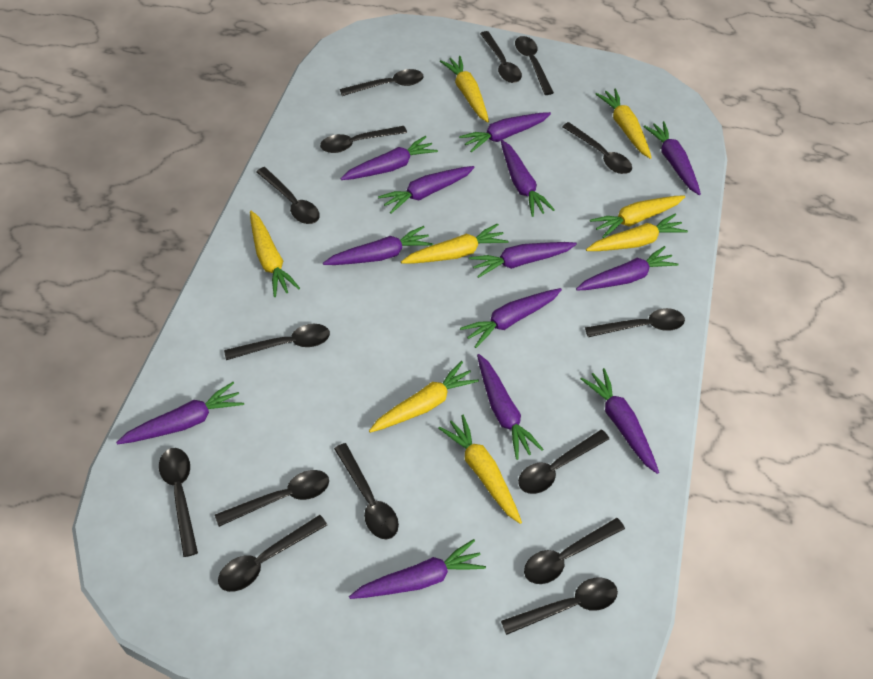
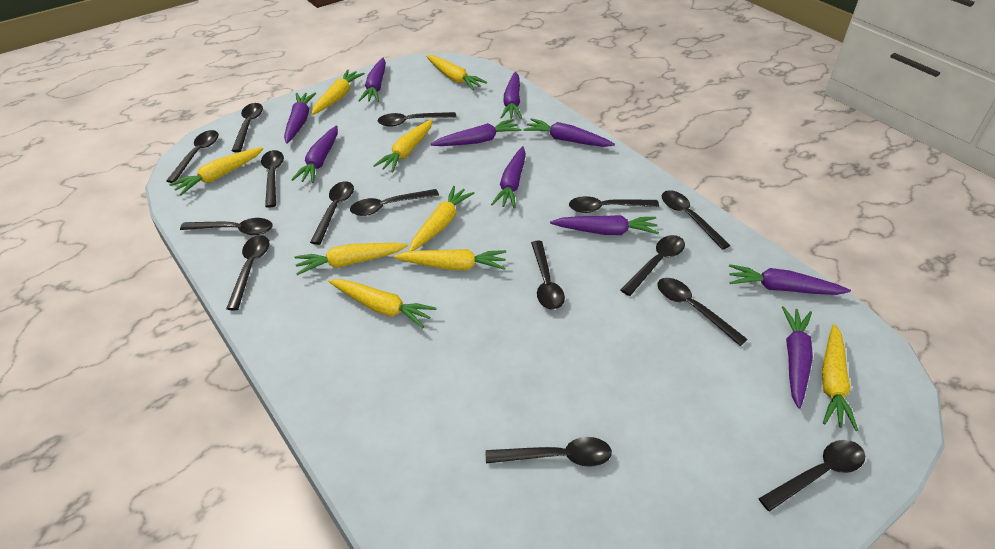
purple carrot: [116,382,244,445] [323,226,433,265] [340,136,438,180] [349,539,486,599] [378,166,475,214] [459,112,551,152] [460,288,562,348] [469,242,577,278] [477,354,543,460] [501,140,555,217] [576,246,679,291] [581,368,659,474] [643,121,701,195] = 13 -> [284,93,316,144] [291,125,338,183] [358,58,386,102] [431,119,522,146] [491,146,526,209] [500,72,522,119] [524,118,615,147] [550,215,659,235] [729,264,851,295] [782,306,813,409] = 10
yellow carrot: [250,211,300,297] [369,361,479,433] [401,223,509,264] [438,415,522,524] [440,56,489,123] [586,213,688,251] [590,195,685,238] [596,89,652,159] = 8 -> [169,147,264,195] [294,243,408,275] [311,70,365,115] [328,279,437,328] [373,119,433,172] [394,249,506,270] [409,186,474,251] [426,55,487,90] [822,324,858,431] = 9

